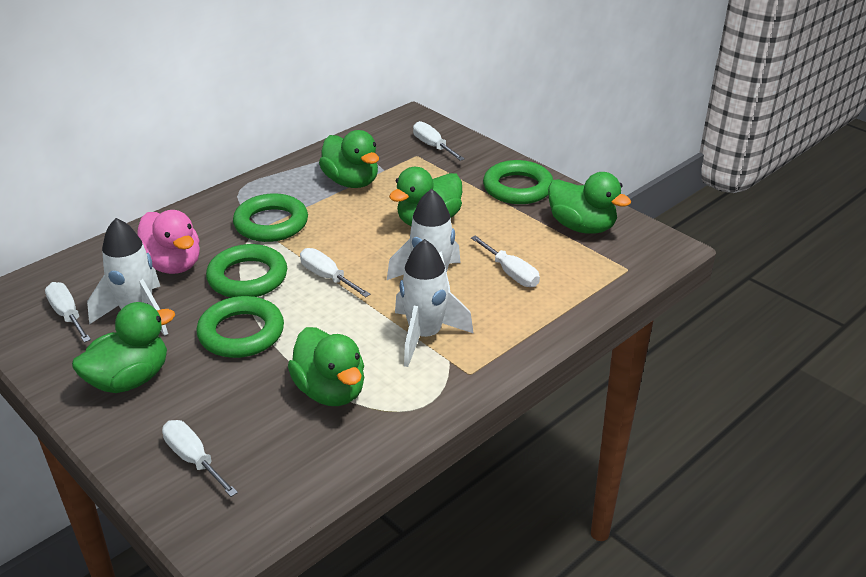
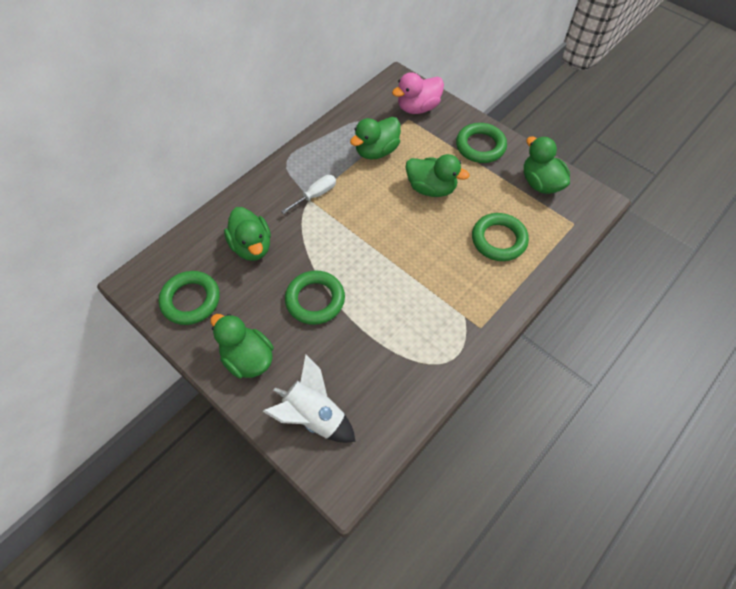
white rocket: [87,218,168,336] [387,189,461,291] [395,239,473,367] = 3 -> [263,355,356,443] = 1
white screwdriver: [45,282,91,343] [162,420,238,497] [300,248,371,297] [413,121,465,161] [471,235,540,287] = 5 -> [281,175,336,214] = 1

